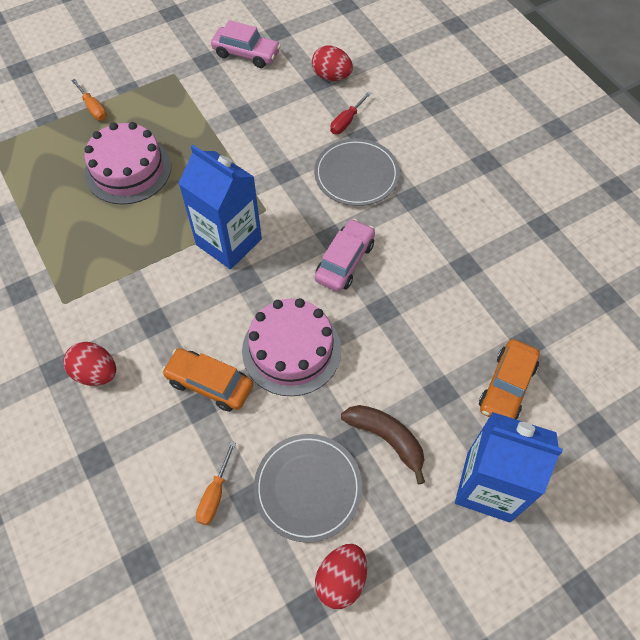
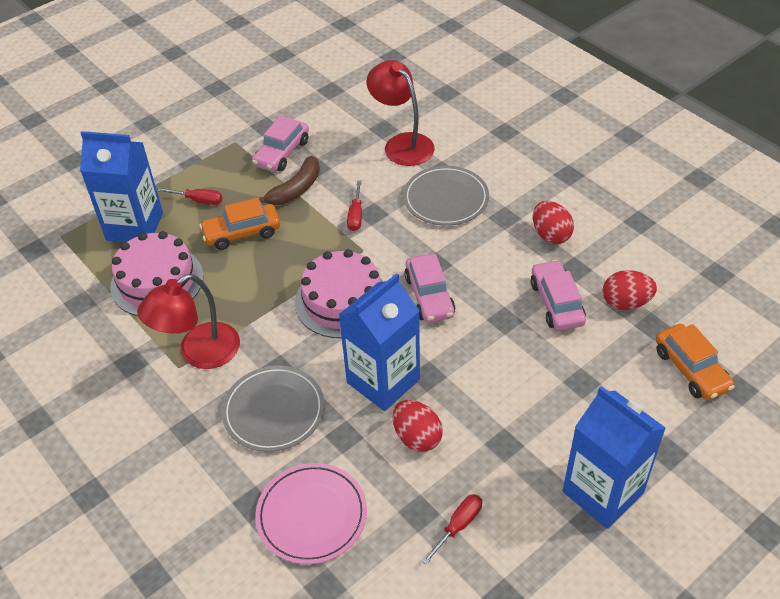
blue carton: [178,145,262,269] [455,412,563,523] = 2 -> [80,131,163,242] [339,273,420,411] [563,386,666,529] = 3
orange screwdriver: [71,79,107,121] [196,441,236,525] = 2 -> none = 0
pink car: [211,20,281,68] [315,219,375,292] = 2 -> [252,115,309,172] [404,254,455,323] [530,260,586,331] = 3
pink plate: none = 0 -> [255,463,367,564] = 1
red lamp: none = 0 -> [137,274,240,369] [366,60,435,166] = 2
red screwdriver: [330,91,372,134] = 1 -> [157,188,222,205] [347,180,362,231] [421,494,482,565] = 3

